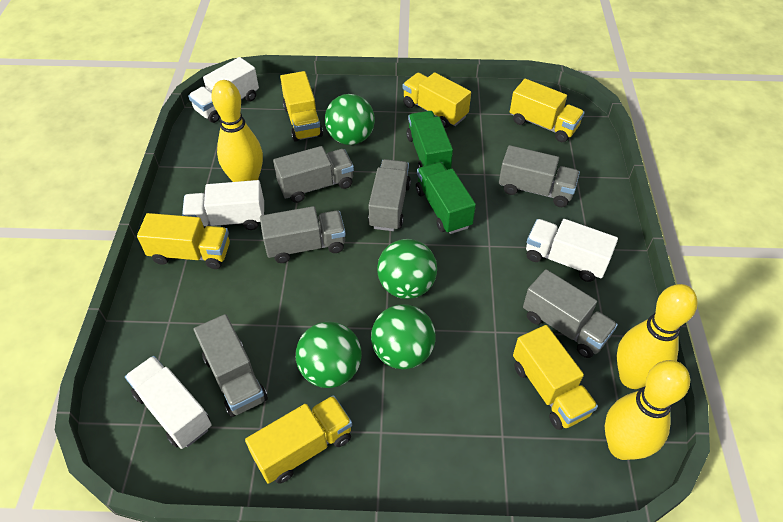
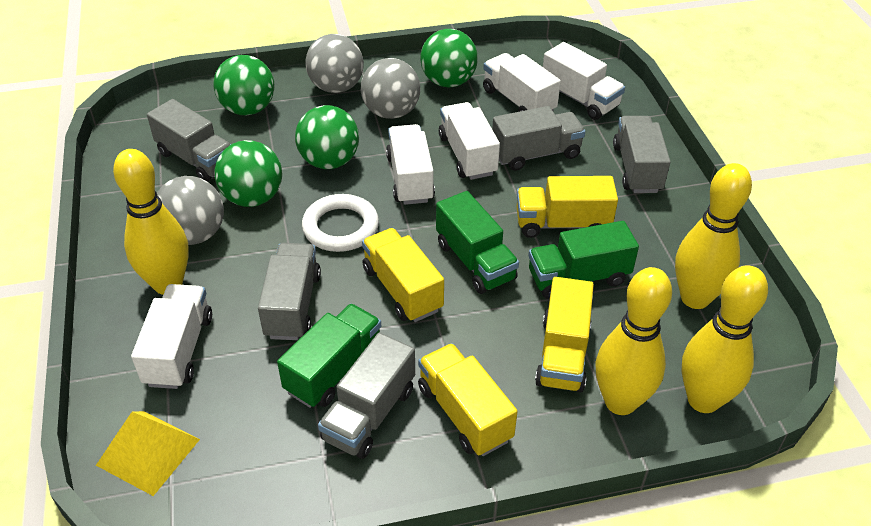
green truck: [406,111,453,170] [416,162,476,234] = 2 -> [277,304,381,408] [436,191,519,294] [528,221,639,299] = 3
grey ball: none = 0 -> [157,176,224,245] [305,34,364,93] [361,58,420,119] = 3
grey truck: [194,314,268,417] [260,206,346,263] [273,146,354,203] [368,159,411,231] [499,145,580,207] [523,269,618,358] = 6 -> [147,99,231,182] [258,243,321,340] [318,332,415,459] [492,106,585,171] [613,116,670,193] = 5
white ring: none = 0 -> [302,194,379,252] = 1
white truck: [125,356,212,449] [182,180,264,230] [188,57,259,123] [526,219,618,282] = 4 -> [131,284,212,389] [386,124,435,205] [439,102,500,180] [483,53,561,112] [543,42,625,120] = 5
yellow bowling pin: [211,80,263,182] [605,360,690,460] [617,284,698,389] = 3 -> [113,149,189,295] [596,267,672,415] [675,163,752,309] [682,265,768,413] = 4
yellow pyramid: none = 0 -> [96,411,200,496] = 1
yellow truck: [137,213,230,269] [245,395,352,484] [280,71,323,142] [403,72,471,128] [510,79,585,142] [513,325,598,430] = 6 -> [362,228,444,322] [418,343,518,456] [517,176,618,238] [535,277,594,393] = 4

